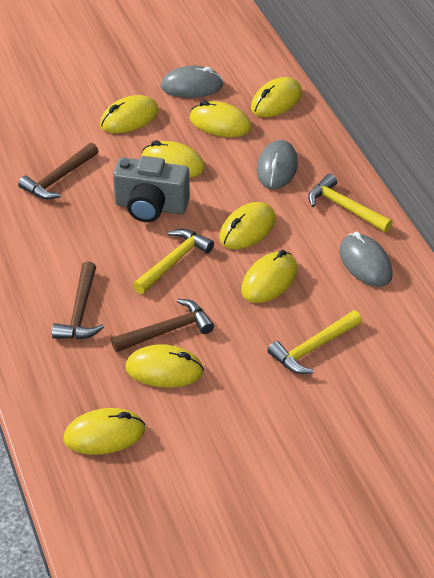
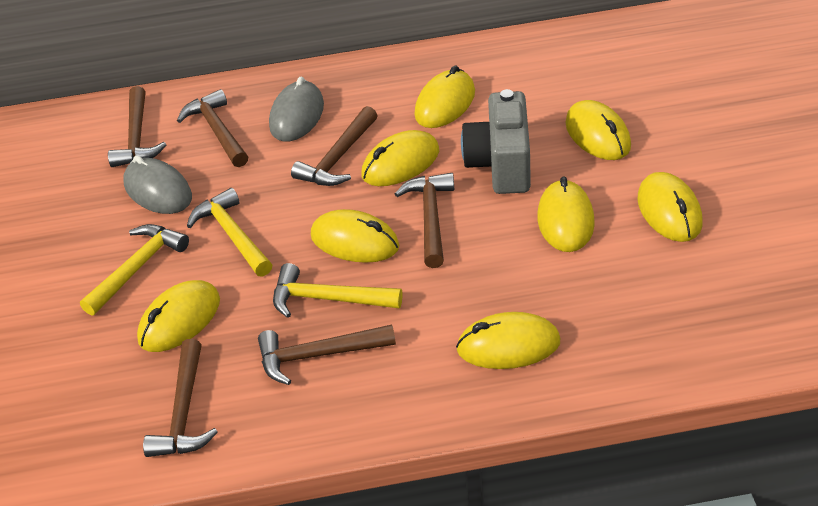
brown hammer: [18,143,99,199] [52,261,104,339] [111,299,214,352] = 3 -> [108,86,166,167] [143,339,218,457] [177,89,248,167] [258,324,396,385] [291,106,378,186] [395,173,454,268] = 6
grey mouse: [160,66,224,98] [257,140,298,189] [339,232,393,287] = 3 -> [123,155,192,214] [269,77,324,142] = 2

